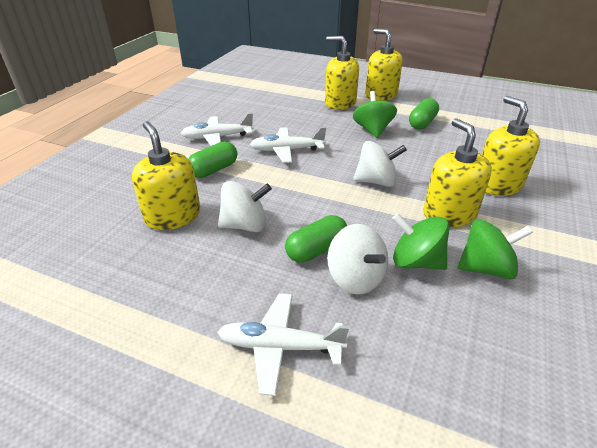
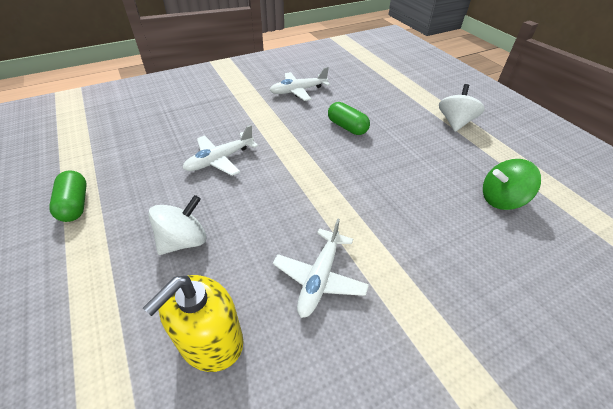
green capsule: [188,141,237,178] [285,215,347,263] [409,98,439,129] = 3 -> [49,170,87,222] [328,102,370,135] = 2
green spinning top: [353,91,397,138] [392,213,449,270] [458,219,533,279] = 3 -> [483,159,541,210] = 1
white spinning top: [218,181,272,232] [327,224,388,295] [353,141,407,187] = 3 -> [148,195,207,255] [439,84,485,132] = 2
yellow soap dispenser: [132,121,200,230] [325,36,359,110] [365,29,403,101] [423,118,492,227] [482,96,540,196] = 5 -> [143,275,243,372] = 1

